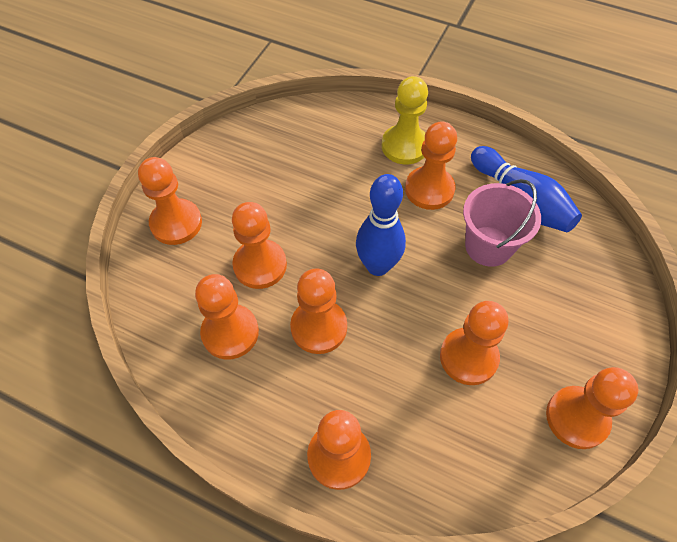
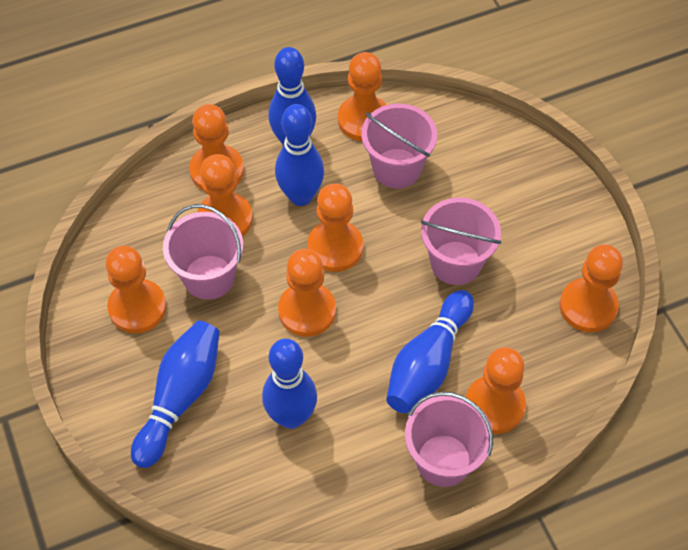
blue bowling pin: [356,174,406,276] [471,146,582,232] = 2 -> [131,321,220,468] [262,338,317,429] [268,47,316,145] [275,104,324,206] [386,290,474,413] = 5
pink bucket: [463,179,541,267] = 1 -> [163,204,243,300] [361,104,437,189] [405,392,493,487] [421,198,501,285] = 4
yellow pawn: [382,76,428,165] = 1 -> none = 0

